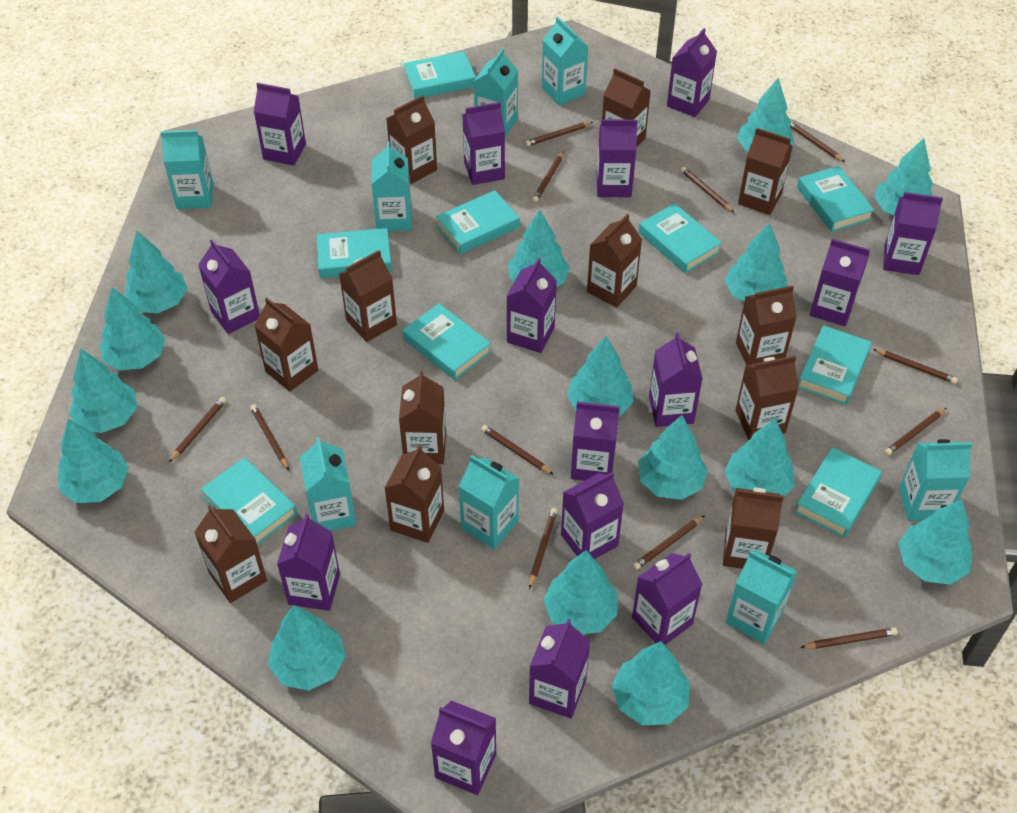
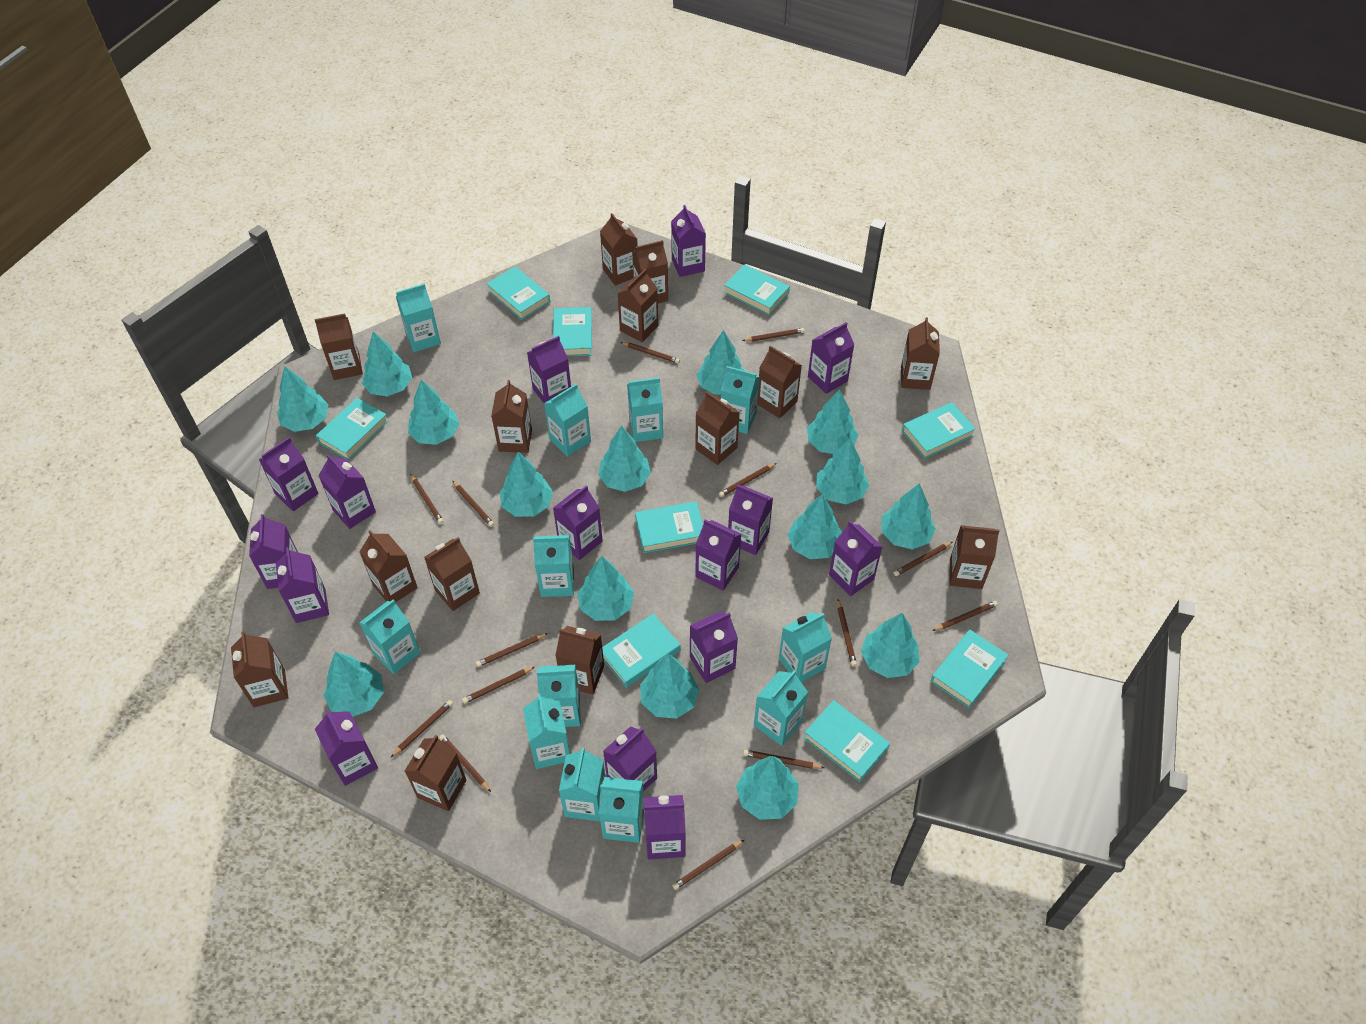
brown carton: [194,505,267,603] [254,297,318,392] [339,250,397,342] [385,445,444,543] [386,95,437,184] [399,370,446,464] [587,214,642,308] [602,68,651,147] [723,488,784,569] [735,356,799,440] [736,286,797,365] [738,128,793,215] = 12 -> [231,631,288,707] [314,313,363,380] [360,531,418,603] [405,735,466,811] [424,538,480,611] [491,380,532,453] [555,626,604,695] [600,213,638,286] [617,269,658,342] [632,240,668,304] [695,392,740,465] [757,346,802,418] [901,317,940,390] [950,525,1000,589] = 14
brown pencil: [169,397,226,462] [250,404,289,470] [481,425,554,475] [525,122,593,146] [529,508,558,589] [532,151,564,202] [633,515,705,570] [681,167,734,213] [790,121,845,162] [800,627,898,649] [873,349,958,384] [885,407,947,456] = 12 -> [391,700,453,757] [411,474,444,524] [439,734,491,792] [453,481,494,527] [462,667,535,704] [476,633,548,667] [621,342,680,364] [672,840,744,890] [719,463,776,497] [742,328,805,342] [743,750,824,769] [837,600,857,666] [894,542,952,576] [932,601,998,631] = 14
turquoise carton: [160,130,214,209] [300,437,356,531] [372,141,412,231] [459,455,519,549] [473,48,518,137] [542,17,588,105] [725,550,798,644] [899,439,973,521] = 8 -> [359,599,420,674] [396,284,441,352] [523,694,570,769] [533,535,574,597] [537,665,581,727] [544,384,591,457] [559,748,605,822] [599,777,644,843] [627,377,663,442] [721,366,759,434] [754,670,808,746] [779,612,832,682] = 12

